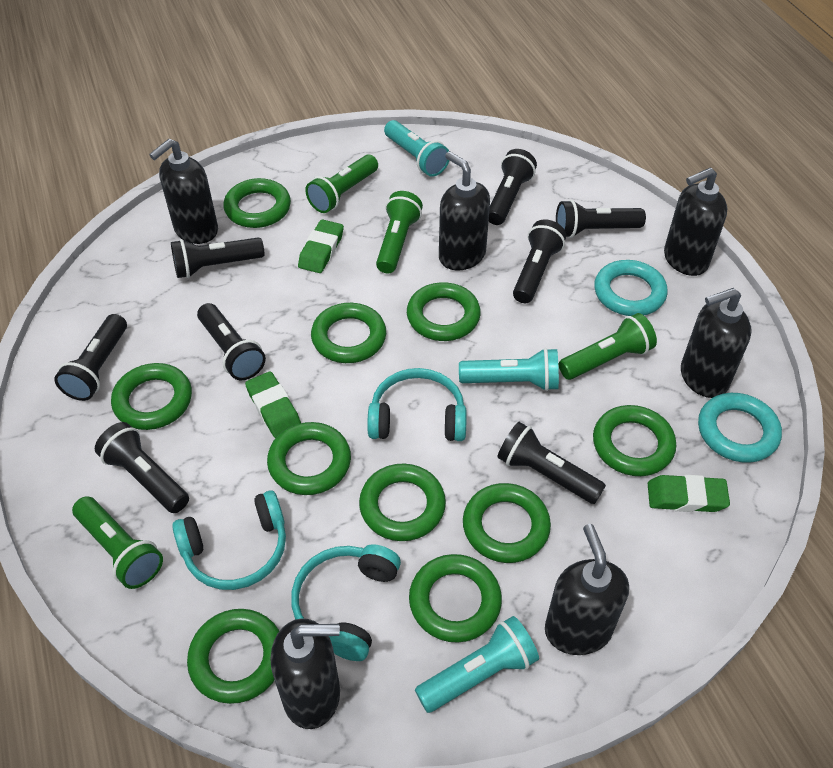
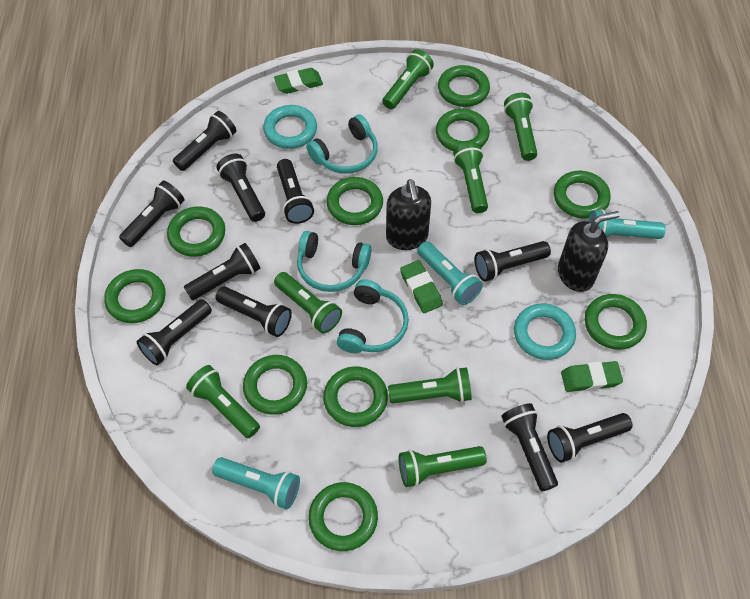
black flashlight: [54,314,127,401] [95,422,189,513] [171,237,264,278] [197,303,266,380] [489,149,537,225] [497,422,606,504] [513,220,566,303] [556,200,646,238] = 8 -> [119,181,185,247] [137,299,212,365] [173,111,237,171] [184,243,261,300] [215,286,292,337] [216,154,265,222] [277,159,314,224] [475,241,551,282] [501,403,558,492] [547,413,632,463] = 10
black soap dispenser: [149,139,218,244] [271,618,340,729] [439,151,490,270] [545,524,629,655] [664,168,727,276] [681,288,752,398] = 6 -> [386,179,431,250] [558,211,620,292] = 2
green flashlight: [72,496,163,589] [305,154,378,213] [376,191,423,273] [559,313,657,380] = 4 -> [186,365,260,438] [274,272,342,333] [382,49,434,109] [388,367,472,403] [399,446,487,487] [453,142,488,213] [504,93,537,161] = 7

